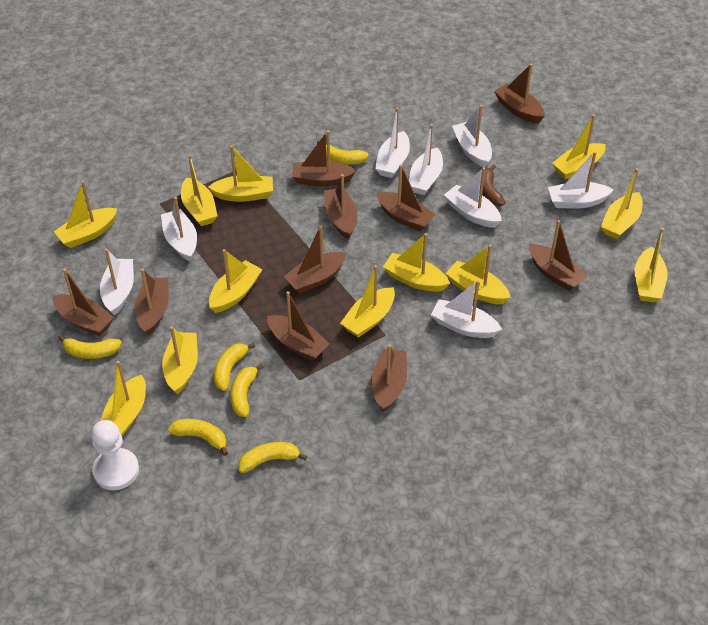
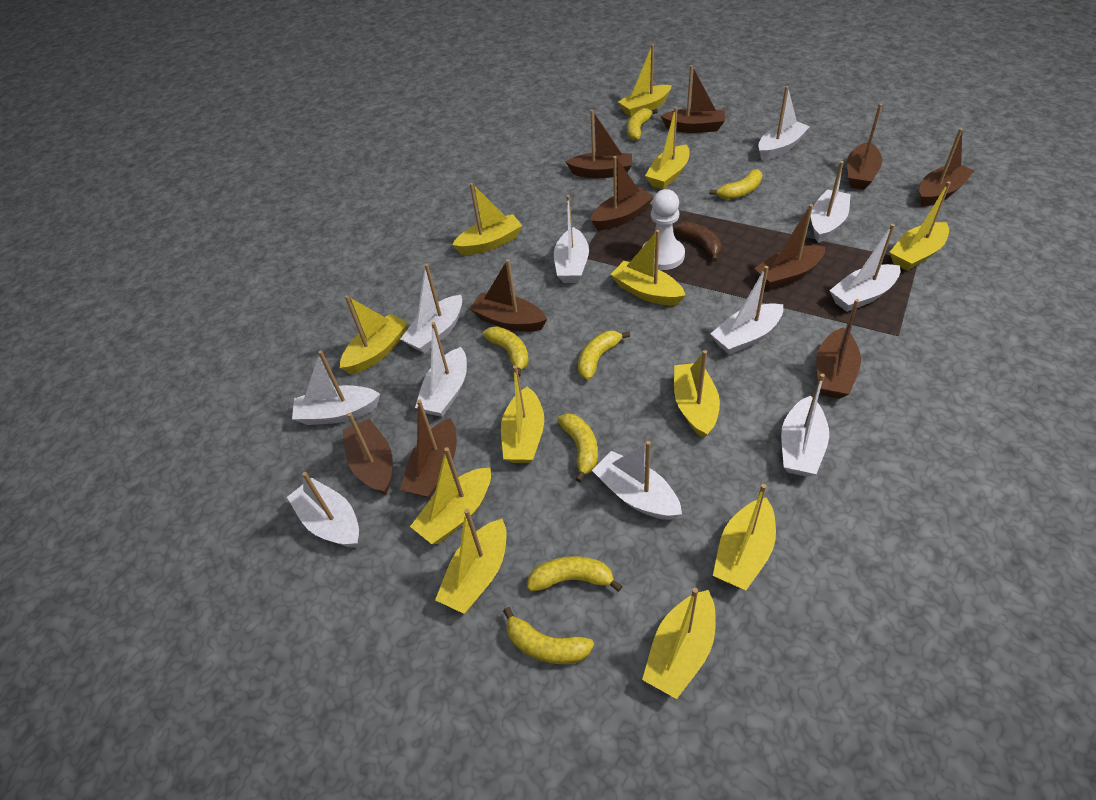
white boat: [100,248,134,315] [161,197,197,261] [375,107,410,178] [409,124,443,195] [431,280,502,338] [444,167,502,228] [452,105,492,167] [548,151,614,209] = 8 -> [287,472,359,548] [292,350,380,425] [401,264,462,353] [415,322,467,417] [554,195,589,283] [592,441,682,520] [710,266,783,355] [758,86,810,160] [781,374,829,477] [811,161,851,243] [829,224,900,312] = 11
yellow banana: [58,335,121,359] [168,419,228,456] [214,342,255,391] [230,364,263,417] [238,442,307,473] [317,140,369,164] = 6 -> [483,326,529,377] [503,607,594,664] [527,556,622,592] [558,413,598,482] [578,331,630,380] [627,108,658,140] [709,169,762,200] = 7

